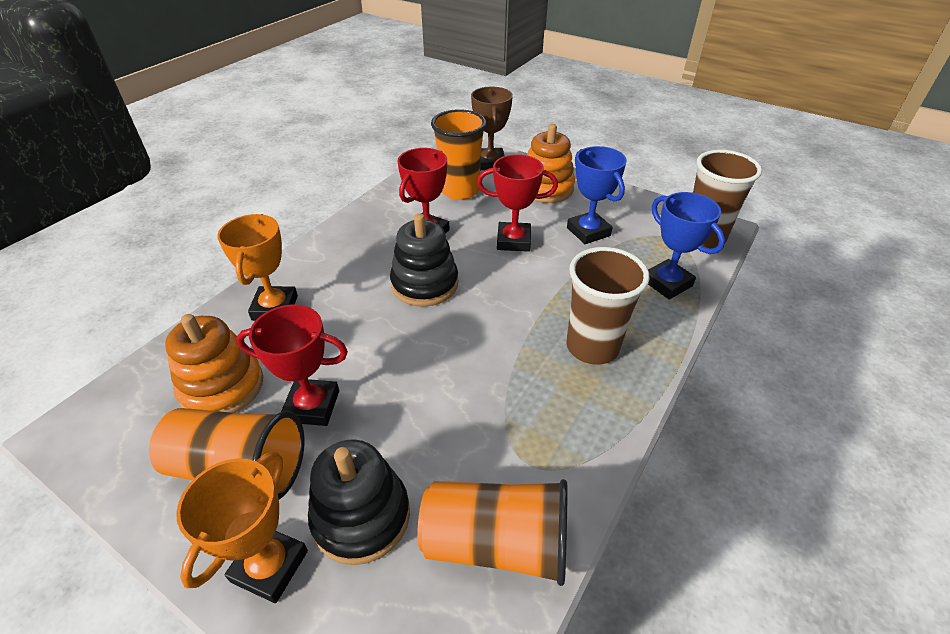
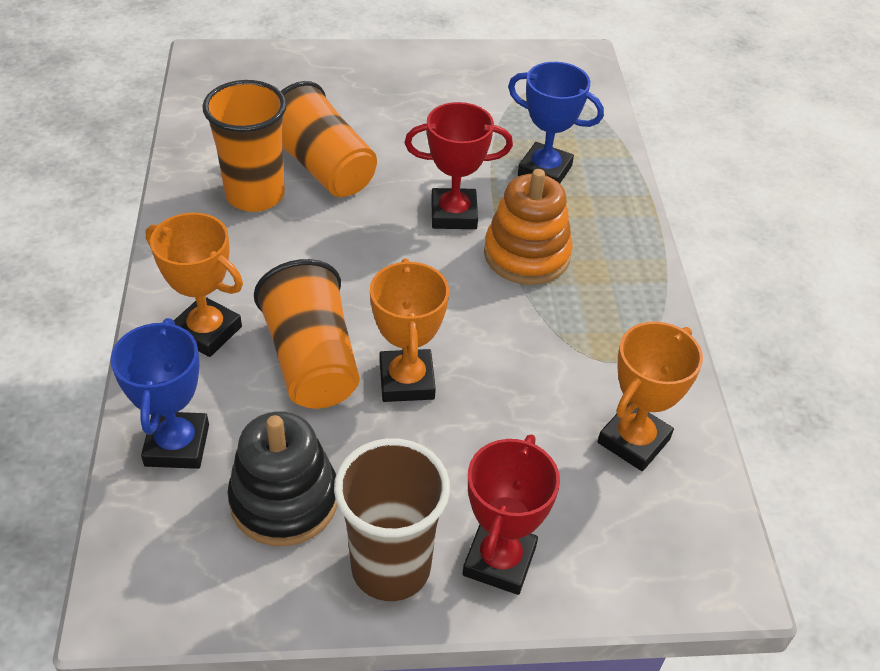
black stacking toy: [308,439,410,565] [390,213,458,307] = 2 -> [227,411,338,546] = 1
brown cup: [566,247,650,365] [693,150,762,248] = 2 -> [334,438,450,601] = 1
brown trophy: [471,87,513,170] = 1 -> none = 0
orange stacking toy: [165,314,263,413] [527,124,575,203] = 2 -> [484,169,573,285] = 1
orange trophy: [176,452,308,603] [217,214,298,321] = 2 -> [145,213,243,357] [370,258,449,402] [598,321,703,471] = 3
red trophy: [236,305,348,426] [397,148,450,234] [477,154,558,252] = 3 -> [405,102,513,229] [463,435,560,595] = 2

